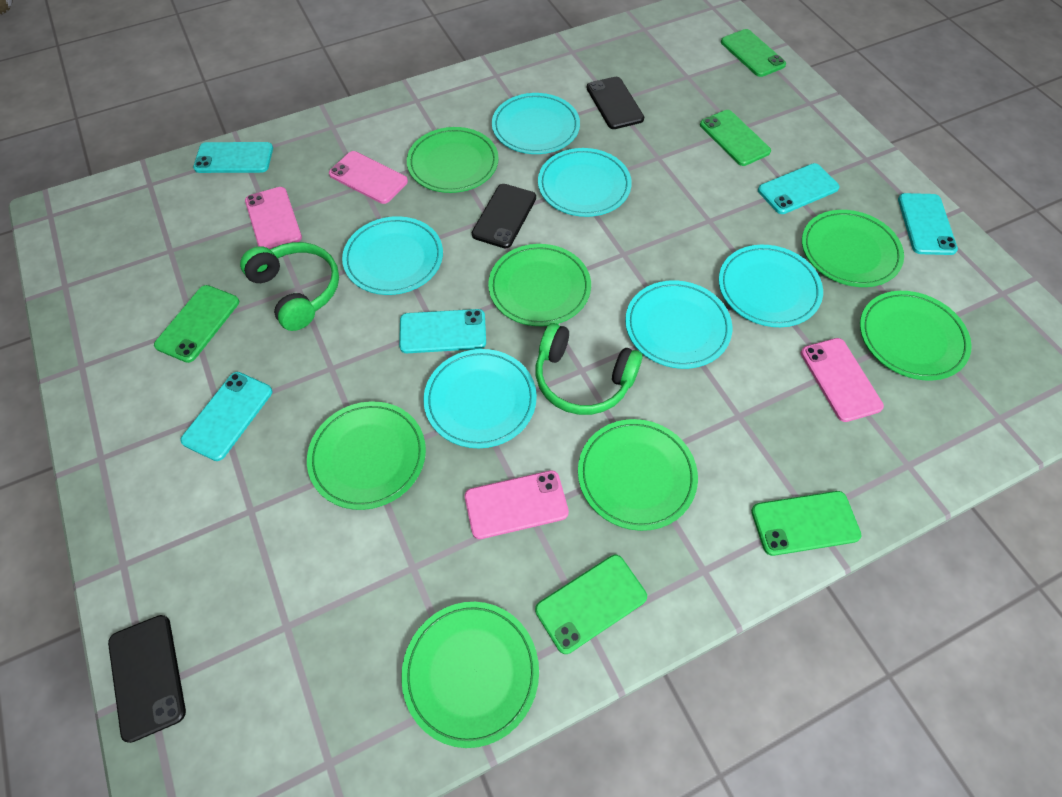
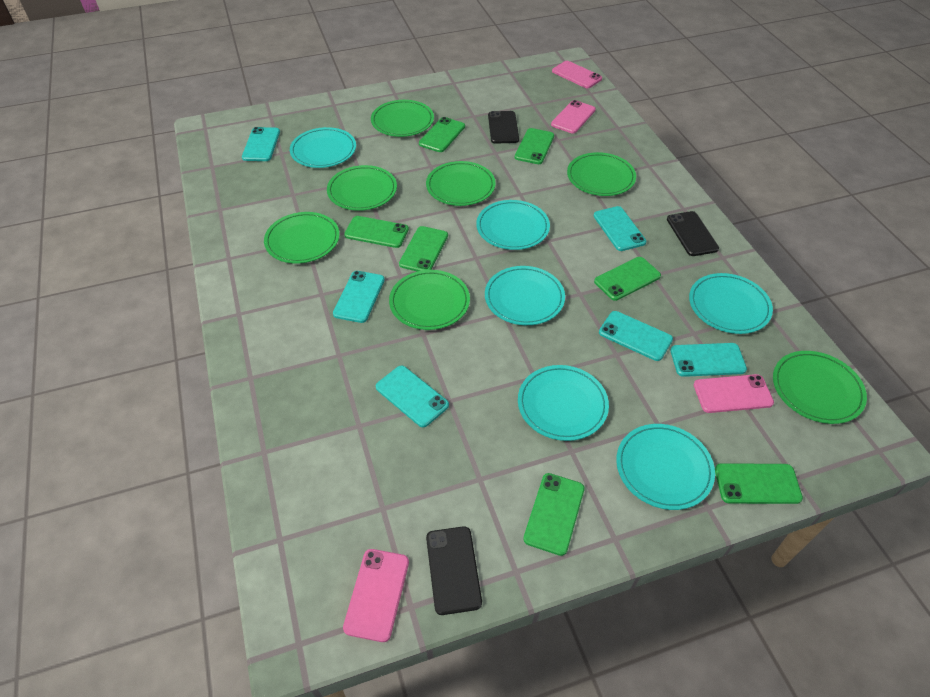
green headphones: [240,242,339,331] [536,323,642,415] = 2 -> none = 0
green phone: [154,285,239,363] [535,555,647,654] [700,110,771,166] [721,29,786,77] [751,491,862,556] = 5 -> [344,216,409,248] [399,226,448,271] [419,117,465,152] [515,128,554,164] [523,473,585,556] [594,257,661,301] [715,463,803,504] = 7
turquoise phone: [180,372,272,461] [193,142,273,173] [399,309,486,353] [758,163,839,214] [898,193,958,255] = 5 -> [242,127,280,161] [333,271,385,323] [376,365,449,427] [594,206,646,251] [599,311,673,361] [670,343,747,377] = 6

